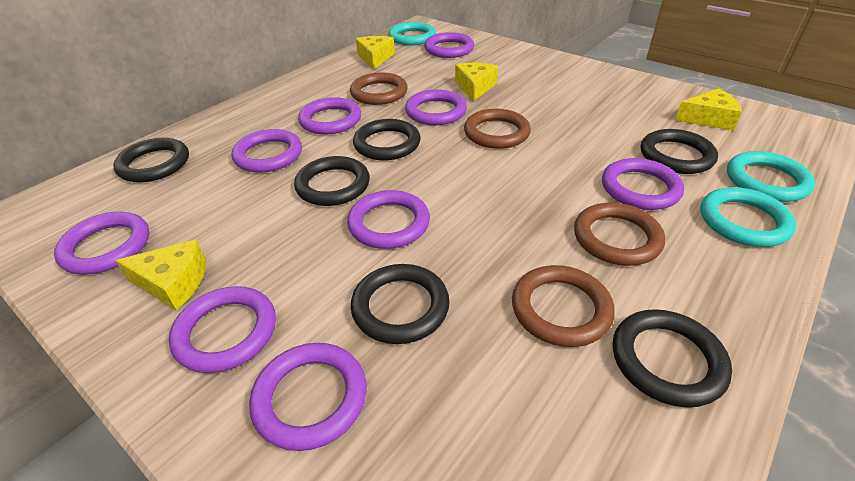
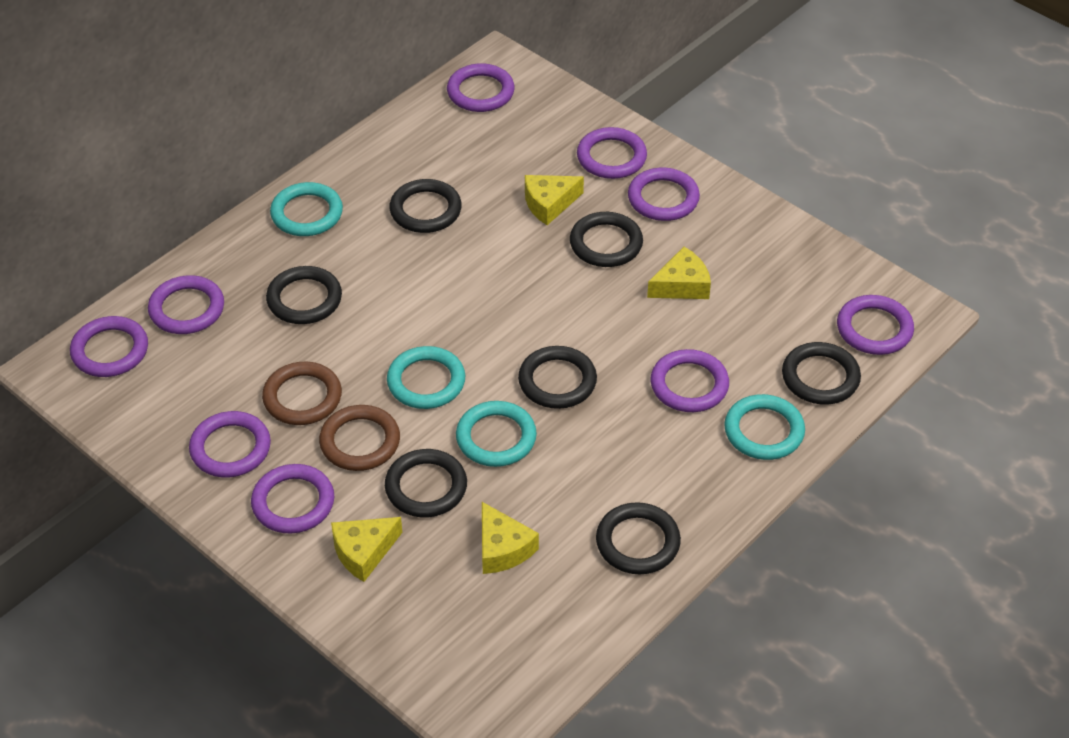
black ring: [113,138,189,182] [294,156,370,206] [351,264,450,344] [353,119,420,161] [613,309,732,408] [641,129,718,174] = 6 -> [266,266,342,324] [385,449,467,517] [389,179,462,233] [518,346,597,409] [570,212,643,267] [596,502,681,574] [782,342,861,405] = 7
brown ring: [350,72,408,105] [464,109,531,149] [512,265,615,347] [574,202,665,266] = 4 -> [262,361,342,425] [319,405,400,471] = 2
turquoise ring: [389,22,436,45] [700,187,796,247] [727,151,815,202] = 3 -> [270,182,343,236] [387,346,465,409] [456,401,537,467] [724,394,805,460] = 4

